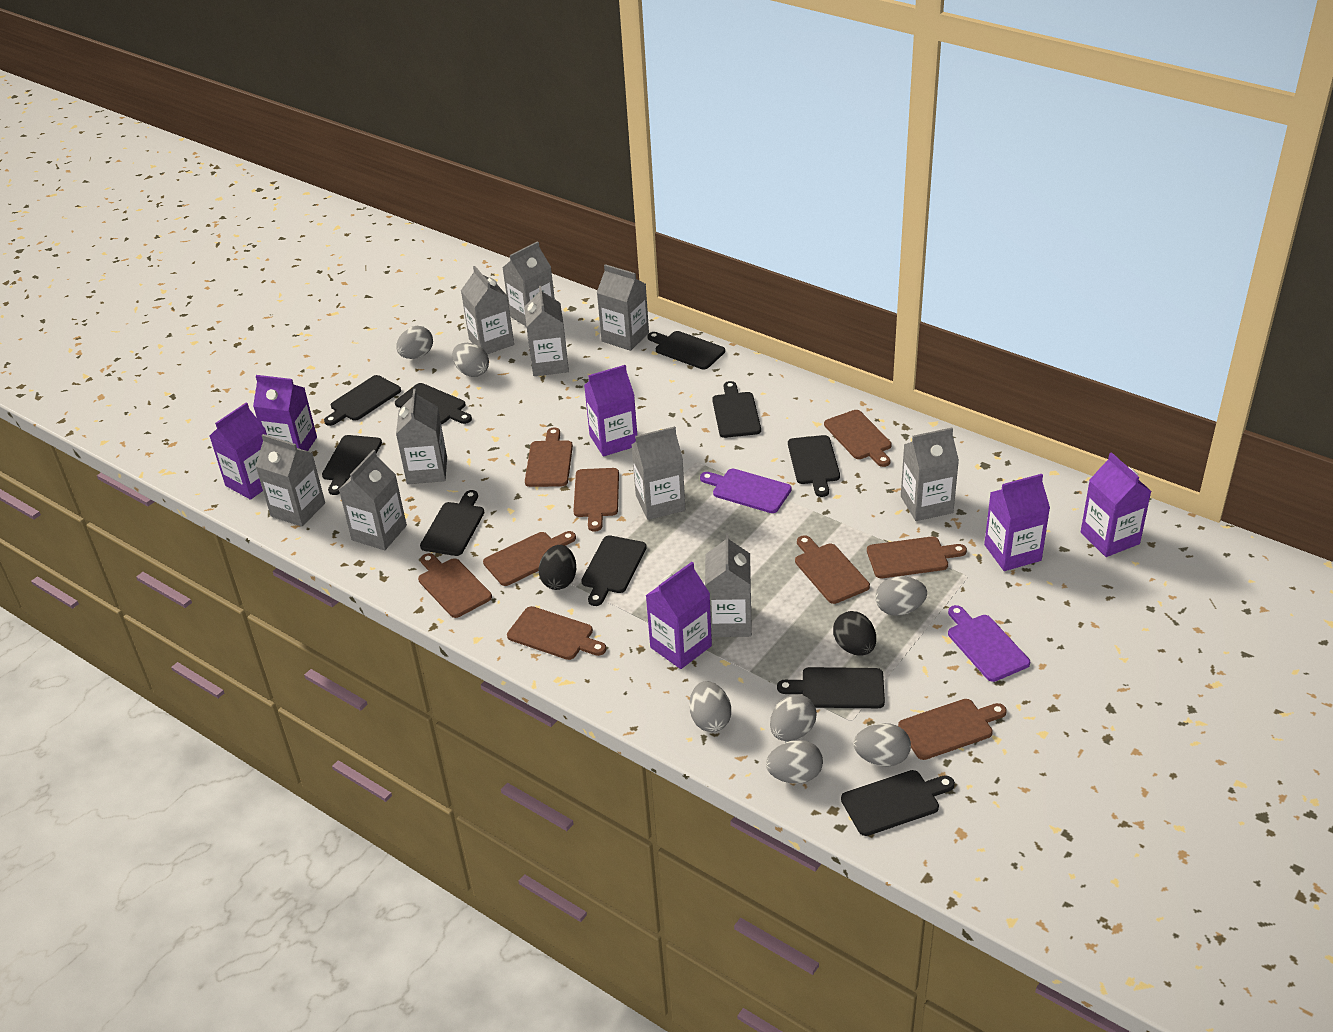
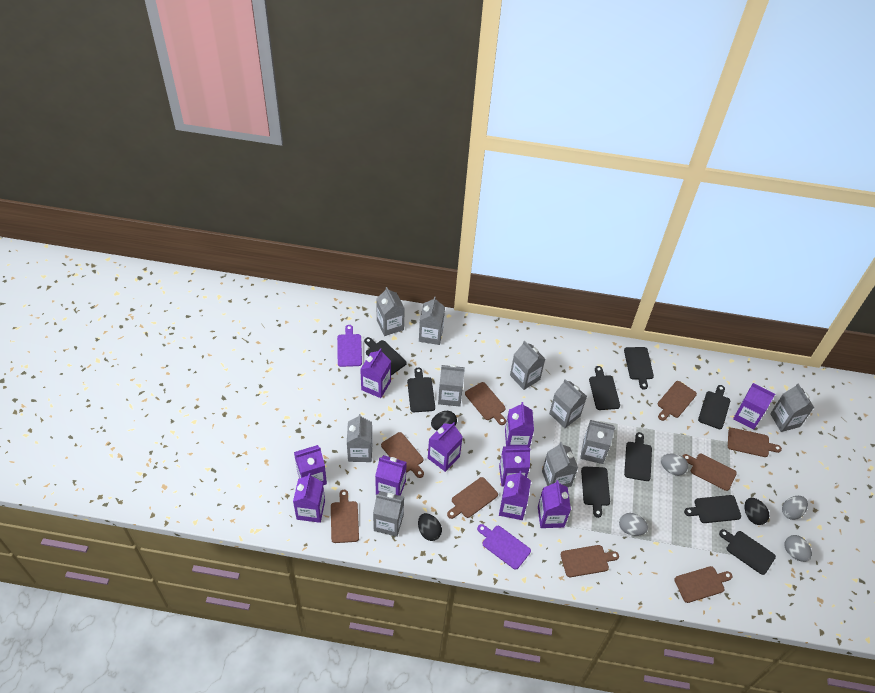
black cutting board: [322,435,382,495] [324,375,401,426] [395,383,472,424] [420,490,484,556] [581,535,647,606] [647,331,725,370] [712,381,761,438] [777,667,885,708] [788,435,840,497] [841,770,955,836] = 10 -> [364,337,407,375] [407,368,435,412] [581,467,610,518] [589,366,620,410] [624,347,654,390] [624,432,652,481] [684,495,741,523] [698,385,730,429] [719,529,776,575] = 9
black egg: [539,545,576,590] [833,611,876,656] = 2 -> [418,513,442,541] [431,411,457,430] [745,498,769,525] = 3
grey egg: [396,326,433,359] [452,343,489,377] [689,681,731,732] [766,740,823,784] [770,694,817,741] [853,723,911,767] [875,576,927,616] = 7 -> [619,513,648,536] [661,453,688,476] [782,496,808,520] [784,535,812,562] = 4
purple carton: [210,403,267,500] [253,375,317,451] [584,365,637,456] [645,562,712,669] [984,474,1050,571] [1081,452,1152,557] = 6 -> [293,473,325,523] [294,445,327,485] [360,348,391,398] [375,455,407,496] [428,422,462,472] [499,446,530,487] [499,471,531,520] [505,402,534,448] [538,480,571,528] [733,383,775,430] = 10

